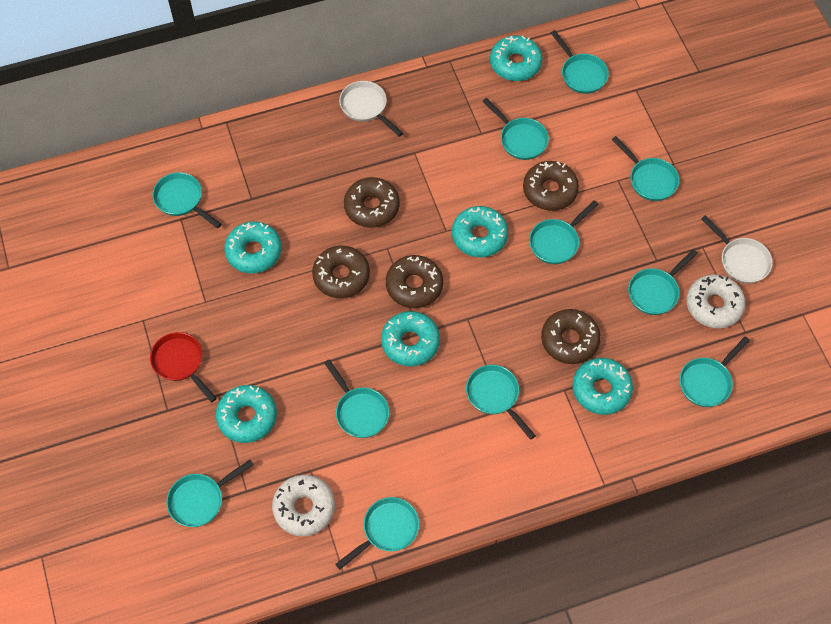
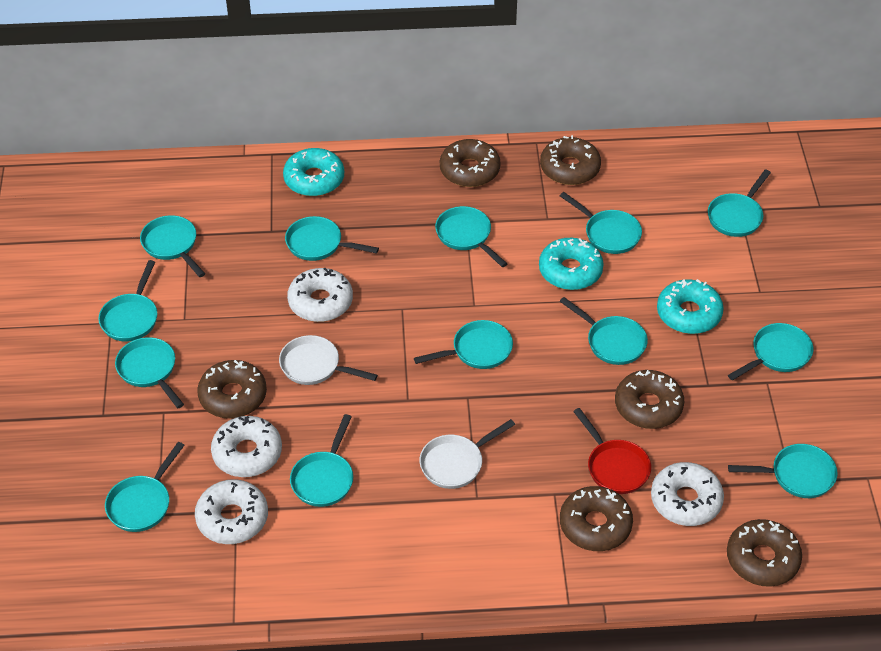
brown donut: [312,245,370,298] [344,177,400,228] [386,255,443,308] [523,161,579,211] [541,309,601,364] = 5 -> [197,360,267,418] [440,139,501,187] [540,135,601,185] [560,486,633,551] [615,370,684,429] [727,519,802,587] = 6
turquoise donut: [216,385,277,443] [224,221,282,273] [381,311,440,366] [452,206,508,257] [490,36,543,81] [572,358,633,415] = 6 -> [283,148,344,196] [539,238,604,290] [657,279,724,334] = 3
turquoise pan: [152,172,221,228] [166,460,254,527] [324,359,389,438] [335,497,419,570] [466,365,536,440] [482,98,549,160] [529,200,599,264] [551,30,609,94] [612,136,679,201] [628,249,698,315] [679,336,750,407] = 11 -> [98,260,157,342] [105,442,185,532] [115,337,184,408] [140,215,205,277] [285,216,379,261] [290,414,353,507] [414,320,513,369] [435,206,508,267] [560,192,642,254] [560,297,648,365] [708,169,771,237] [728,323,813,380] [728,444,838,498] = 13
white donut: [272,475,335,536] [686,274,746,328] = 2 -> [195,479,268,544] [211,416,282,477] [287,268,353,322] [651,462,724,526] = 4

